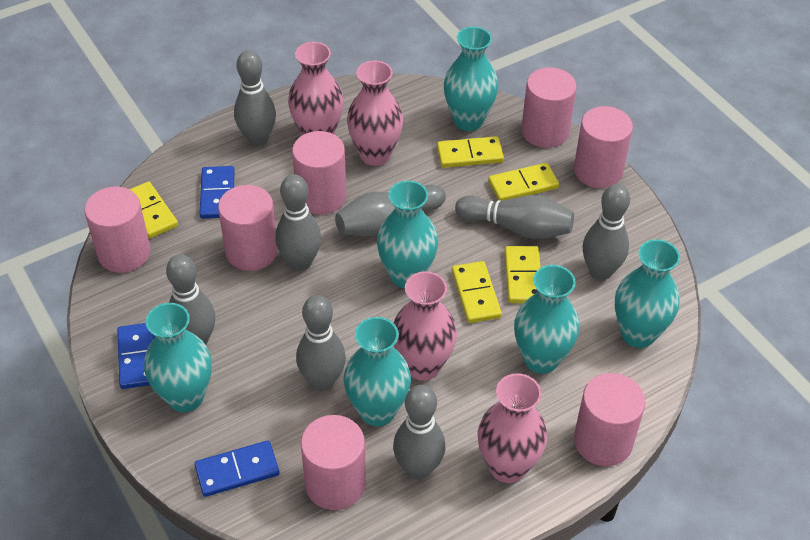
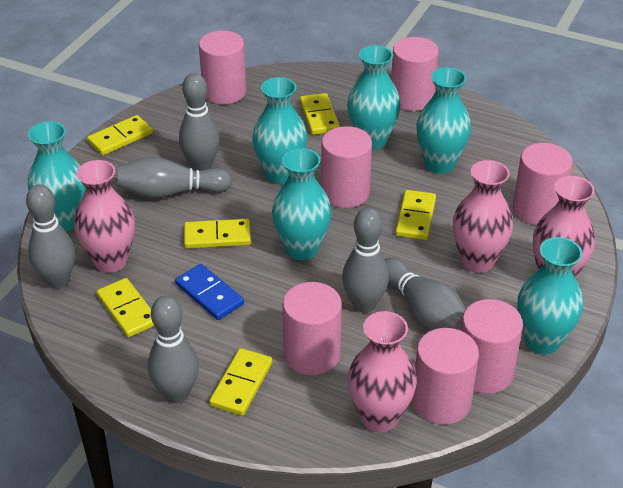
blue domino: [117,323,155,389] [194,441,279,497] [199,166,235,219] = 3 -> [175,264,244,320] = 1
grey bowling pin: [166,254,215,345] [234,50,276,146] [276,174,321,271] [296,295,346,391] [335,185,446,237] [393,385,445,479] [455,195,574,239] [583,184,630,280] = 8 -> [26,184,75,289] [118,157,232,198] [148,296,199,403] [179,73,220,171] [342,208,389,313] [385,258,466,331] = 6
yellow domino: [130,182,178,238] [437,136,504,168] [452,261,502,323] [488,163,559,201] [504,246,541,303] = 5 -> [87,115,153,155] [97,278,154,337] [184,219,251,249] [209,348,273,416] [300,93,340,135] [395,190,436,240] = 6

